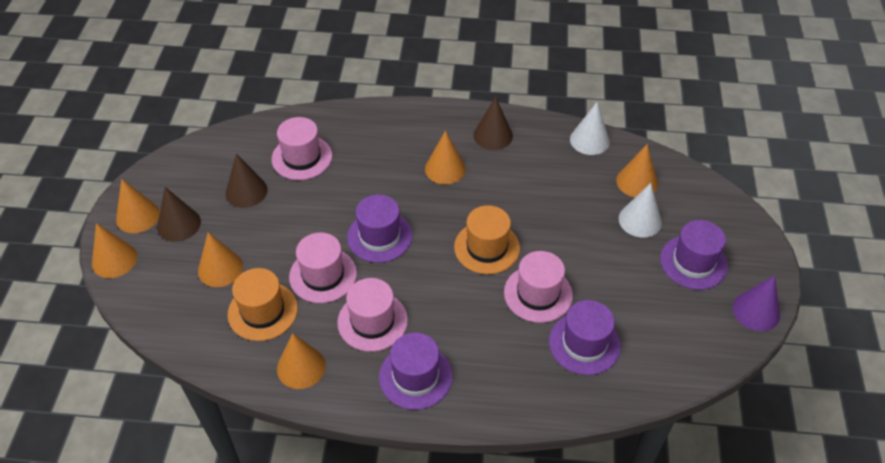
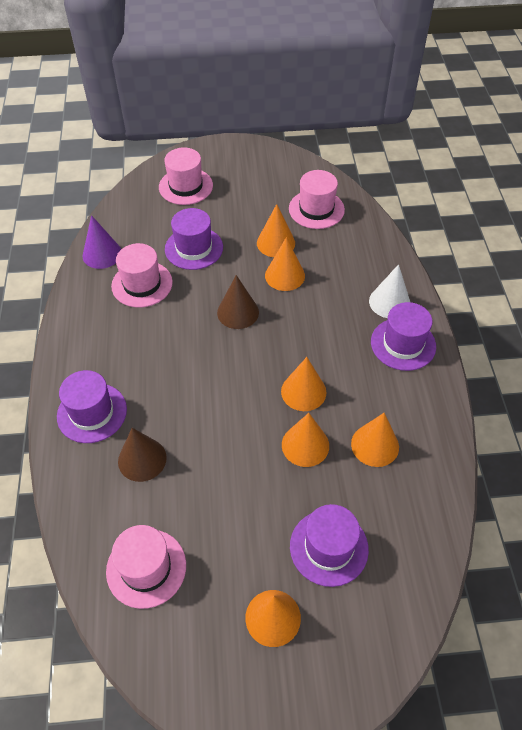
brown cone: [157,187,201,242] [226,153,267,208] [473,97,513,150] = 3 -> [118,428,167,482] [217,275,259,329] = 2
orange hat: [228,268,298,341] [454,205,520,274] = 2 -> none = 0
white cone: [570,102,610,155] [619,183,662,238] = 2 -> [369,264,410,318] = 1

